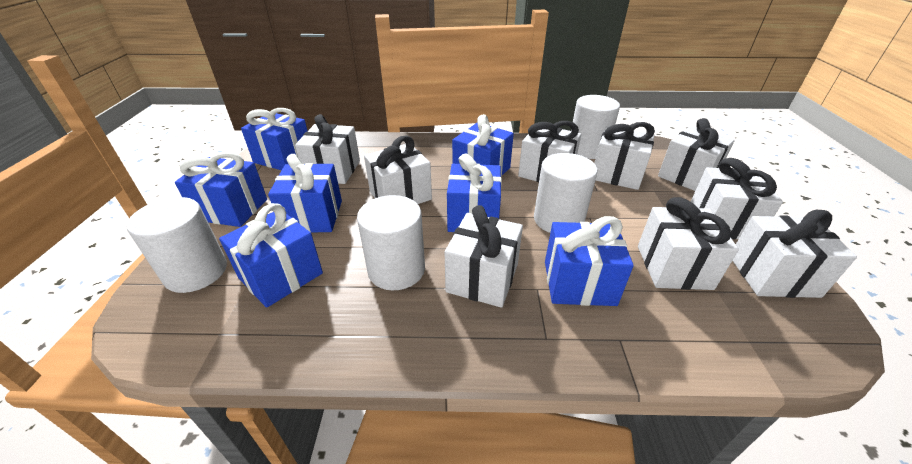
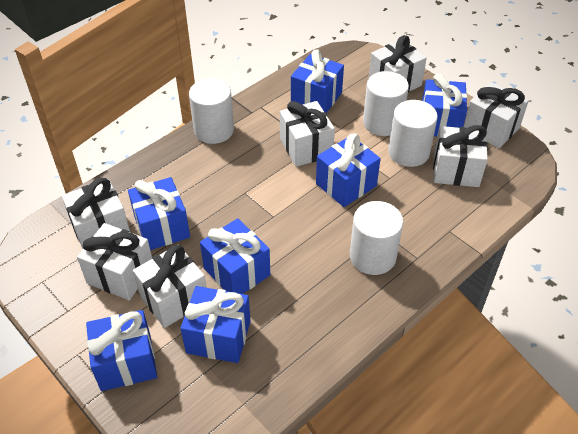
white gift: [295,114,360,184] [364,136,432,204] [445,205,523,308] [518,121,581,182] [594,122,655,190] [638,197,739,290] [658,118,735,191] [691,158,783,239] [733,210,857,298] = 9 -> [62,178,130,249] [77,223,152,300] [133,245,207,328] [280,101,335,167] [369,35,427,92] [433,125,488,187] [464,82,529,148] = 7

